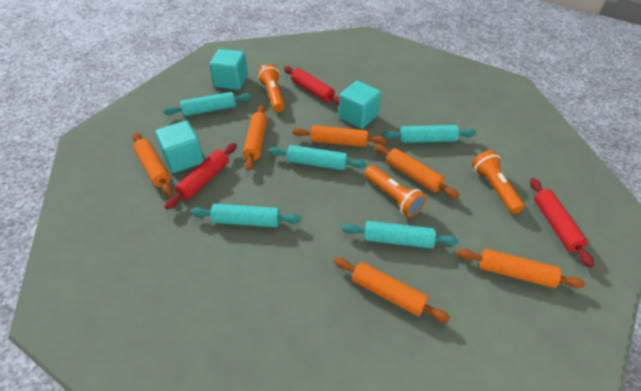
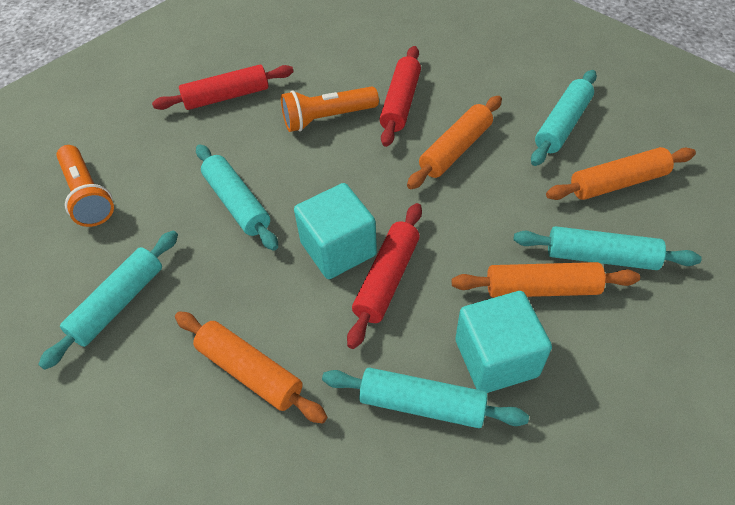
orange flashlight: [258,64,285,112] [365,166,426,217] [472,150,525,214] = 3 -> [56,145,114,227] [281,86,379,132] = 2
orange rolling pin: [133,133,172,196] [243,105,268,171] [293,125,387,147] [334,258,450,323] [374,144,459,198] [457,249,585,288] = 6 -> [175,311,327,424] [407,96,502,189] [452,262,640,298] [546,147,696,200] = 4
turquoise cube: [156,121,204,173] [210,49,248,90] [339,81,381,129] = 3 -> [294,183,377,279] [455,291,552,393] = 2

